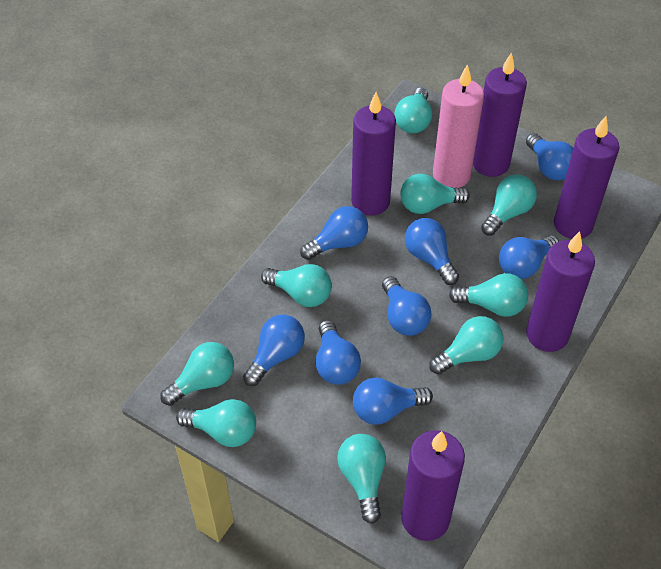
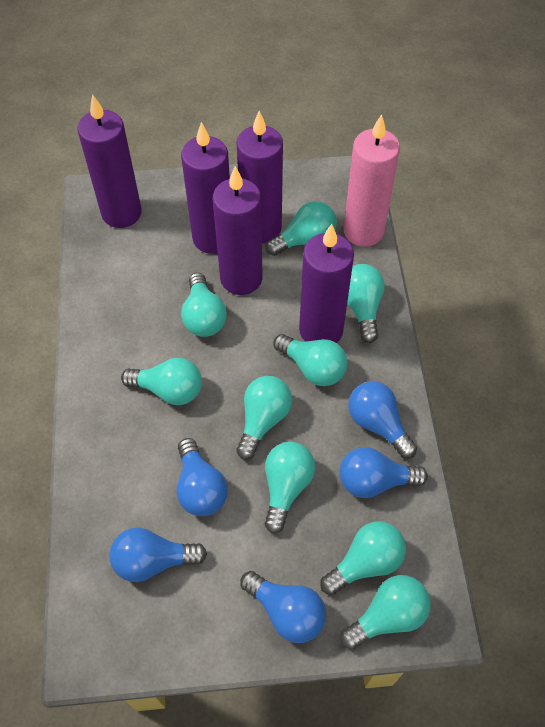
blue light bulb: [243,315,305,386] [300,206,368,260] [316,320,361,385] [353,378,433,425] [382,276,432,336] [405,218,459,285] [499,235,559,279] [526,133,573,181] = 8 -> [109,528,207,582] [177,438,228,516] [240,571,326,643] [339,447,428,498] [348,381,417,459] = 5

